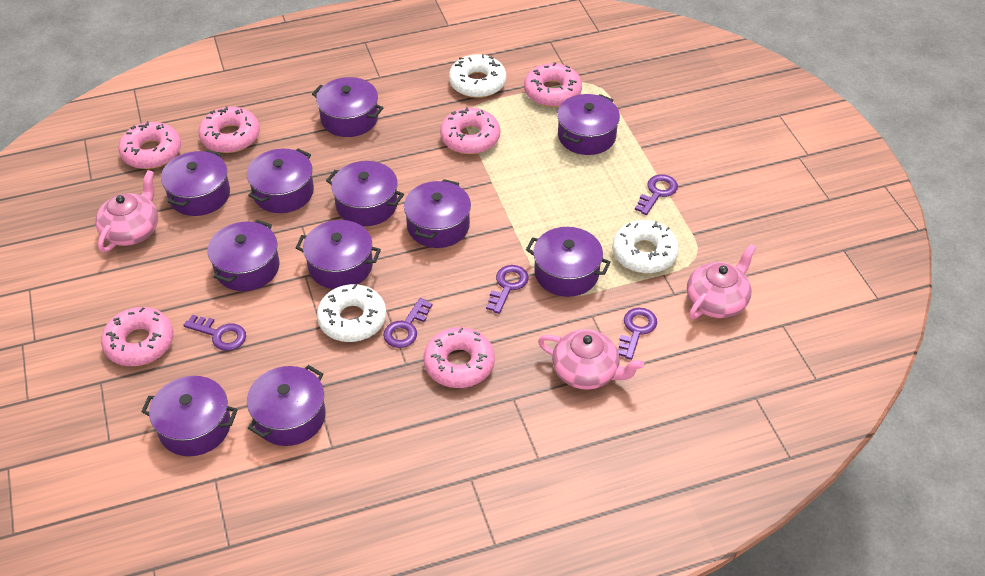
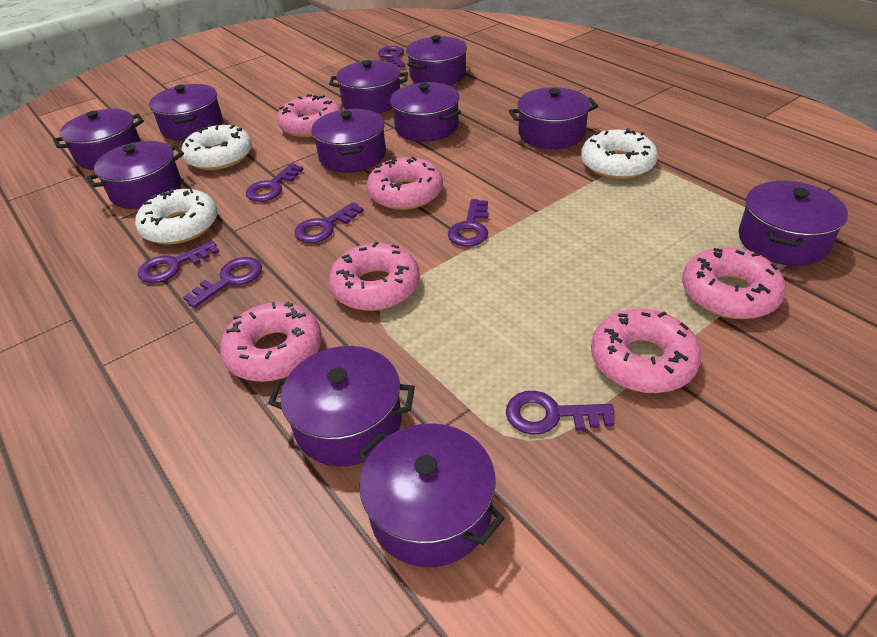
pink teapot: [95,170,158,252] [538,329,644,390] [687,244,756,319] = 3 -> none = 0
purple key: [184,315,246,351] [383,298,432,348] [486,265,529,314] [618,308,657,360] [635,174,678,215] = 5 -> [138,241,219,283] [183,257,262,308] [246,163,304,202] [294,202,364,243] [378,46,405,68] [448,199,489,247] [506,391,615,435] = 7

